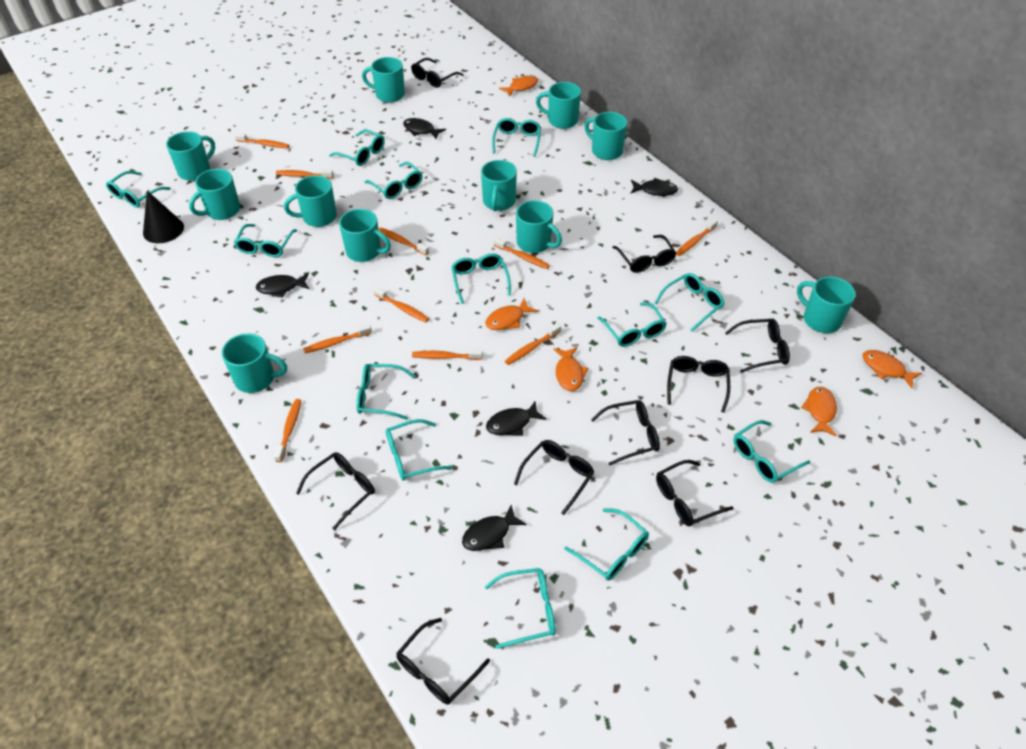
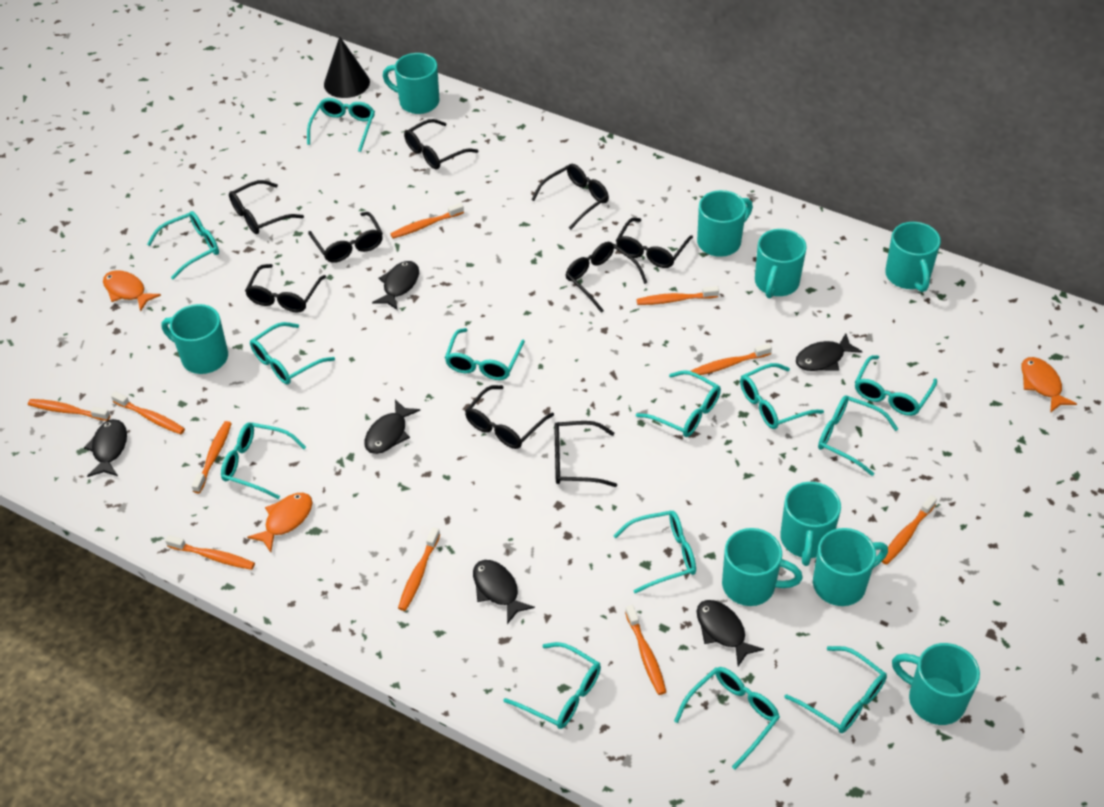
black fish: [256,273,309,298] [403,118,446,139] [462,505,527,551] [486,401,547,436] [630,178,678,196] = 5 -> [84,419,127,477] [364,399,420,454] [372,261,419,310] [473,560,535,624] [696,600,764,666] [796,333,862,371] = 6
orange fish: [485,299,538,330] [499,75,538,97] [554,347,588,391] [801,387,837,437] [863,350,922,388] = 5 -> [103,270,161,312] [247,493,312,552] [1021,357,1077,413] = 3
turquoise mug: [166,131,215,181] [189,169,240,220] [222,333,287,393] [284,175,337,227] [339,209,391,262] [362,57,405,103] [481,160,517,211] [516,200,562,253] [536,82,581,129] [584,112,627,160] [797,277,855,333] = 11 -> [161,304,228,374] [383,53,440,114] [697,190,753,257] [722,528,803,606] [755,229,807,298] [780,482,841,566] [813,528,888,606] [885,222,941,292] [892,643,980,725] = 9

